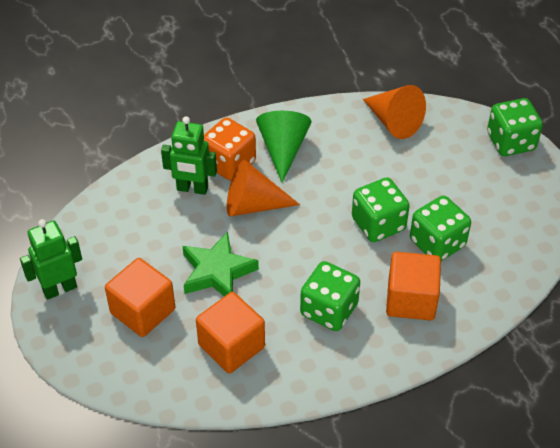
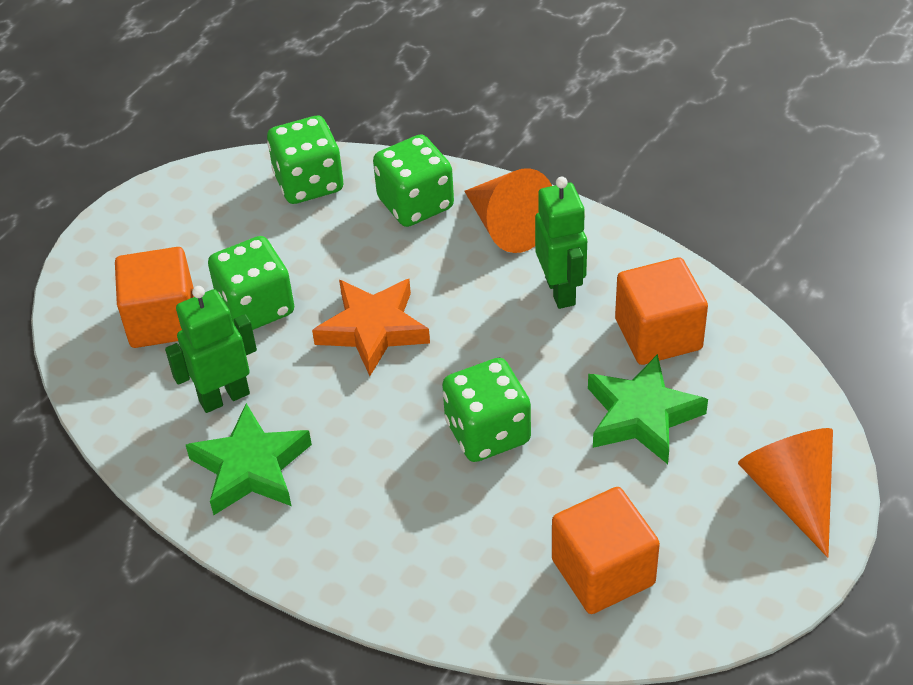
green cone: [256,111,311,183] = 1 -> none = 0
green star: [183,232,259,296] = 1 -> [186,403,312,515] [588,354,708,464] = 2
orange dice: [204,117,256,181] = 1 -> none = 0
orange star: none = 0 -> [312,279,430,376] = 1

